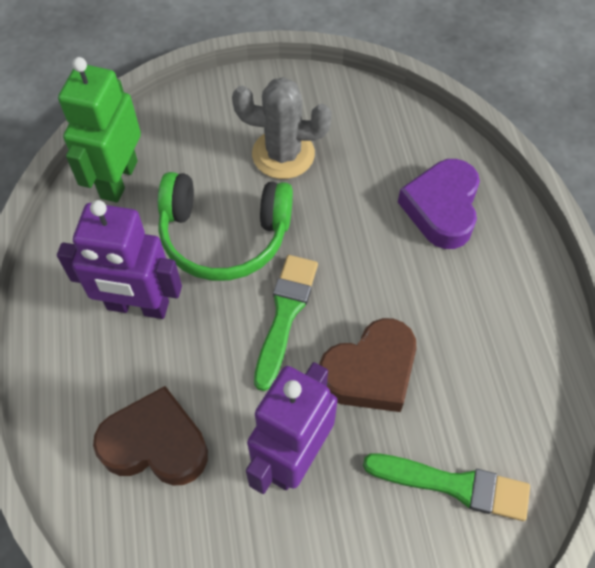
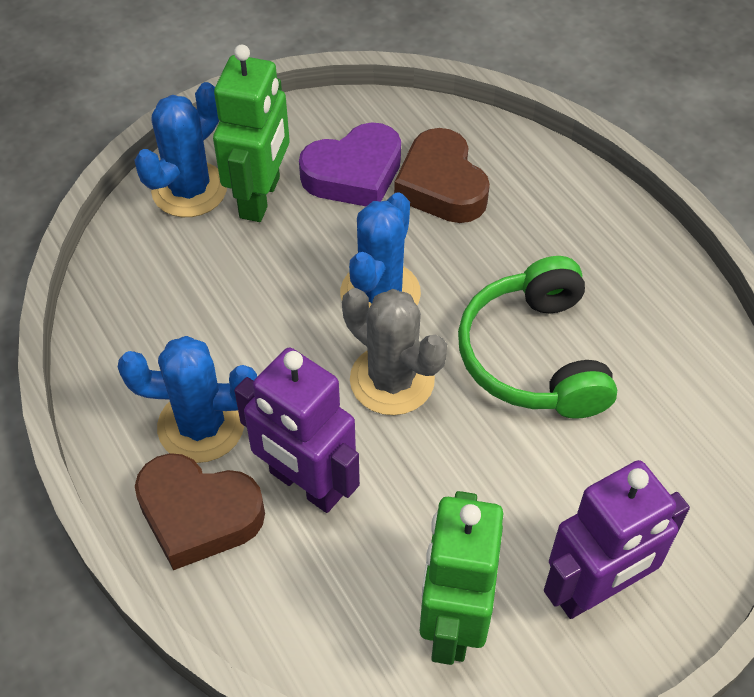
blue cactus: none = 0 -> [118,336,257,463] [134,82,227,217] [340,192,421,307] = 3
green brush: [254,255,318,391] [363,453,530,521] = 2 -> none = 0
green robot: [58,57,141,203] = 1 -> [213,44,290,222] [420,491,503,665] = 2

